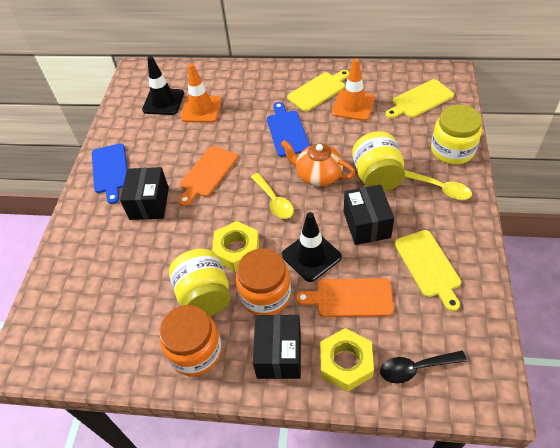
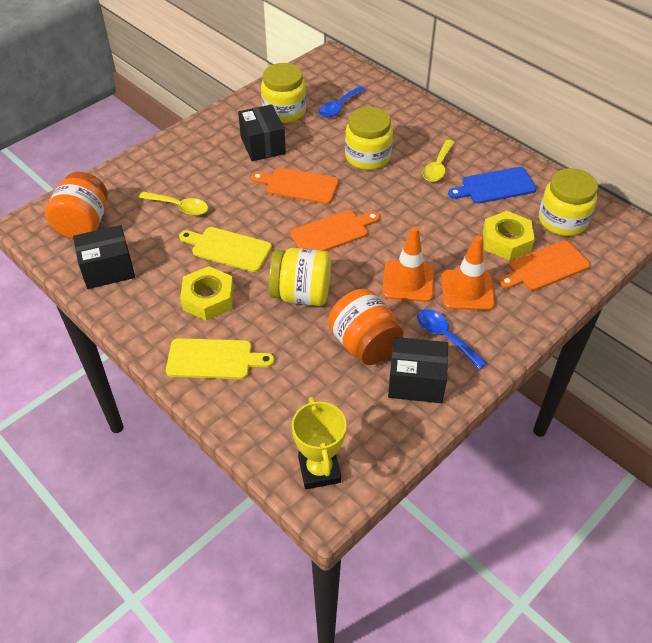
black spoon: [380,350,467,383] = 1 -> none = 0
black traffic cone: [142,56,184,115] [282,212,342,282] = 2 -> none = 0
blue cutting board: [92,143,127,204] [267,102,310,157] = 2 -> [448,167,537,203] = 1
blue spoon: none = 0 -> [318,86,366,117] [417,309,487,370] = 2
orange cutting board: [179,146,238,206] [296,278,394,317] = 2 -> [251,168,339,204] [290,210,380,251] [499,240,590,291] = 3
orange teapot: [281,140,355,187] = 1 -> none = 0
yellow cutting board: [287,70,349,112] [386,79,454,118] [395,230,461,311] = 3 -> [166,338,274,379] [179,227,272,272] = 2
yellow jar: [169,249,231,316] [352,131,405,192] [431,105,482,165] = 3 -> [261,63,306,123] [269,248,331,306] [345,107,393,170] [539,168,598,236] = 4
yellow trophy: none = 0 -> [292,396,347,489] = 1

